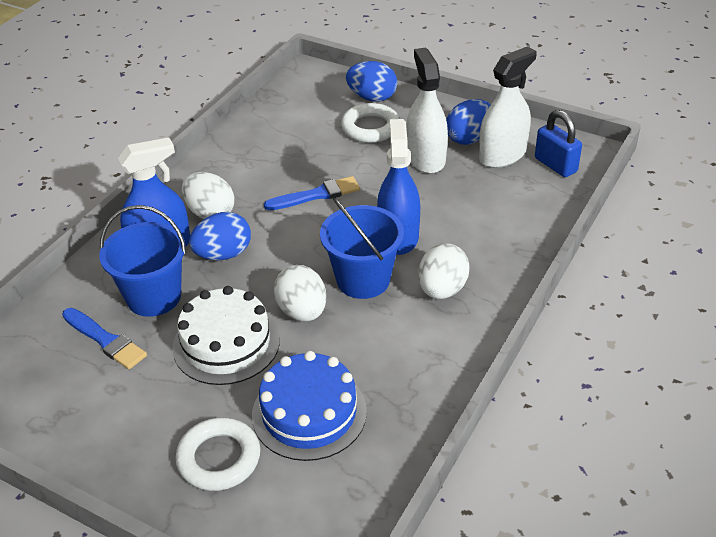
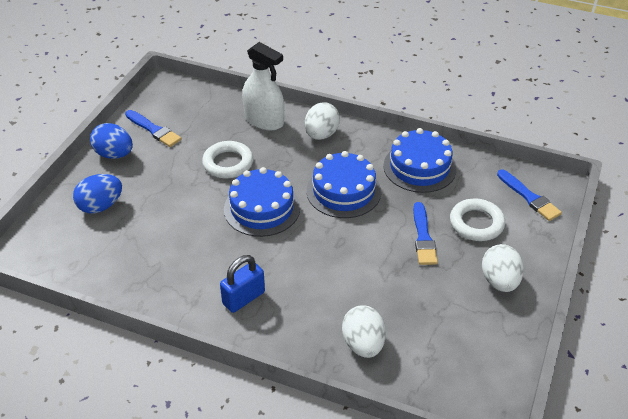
blue brush: [62,308,147,369] [264,176,360,210] = 2 -> [125,110,181,147] [413,202,438,265] [497,169,562,221] = 3
blue bucket: [99,205,186,317] [320,198,404,299] = 2 -> none = 0
blue cake: [252,351,367,461] = 1 -> [224,167,300,237] [306,151,381,218] [383,128,457,193] = 3
blue egg: [189,212,251,260] [346,61,397,102] [446,99,490,145] = 3 -> [73,174,122,214] [90,123,133,159] = 2
blue spray bottle: [118,138,190,247] [377,119,420,255] = 2 -> none = 0
white cake: [172,286,280,385] = 1 -> none = 0
white spray bottle: [407,48,448,174] [479,47,536,168] = 2 -> [242,42,284,130] = 1

